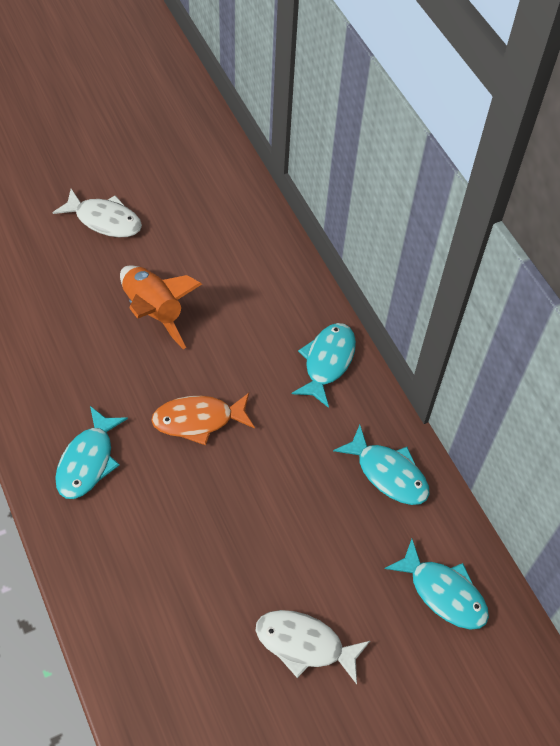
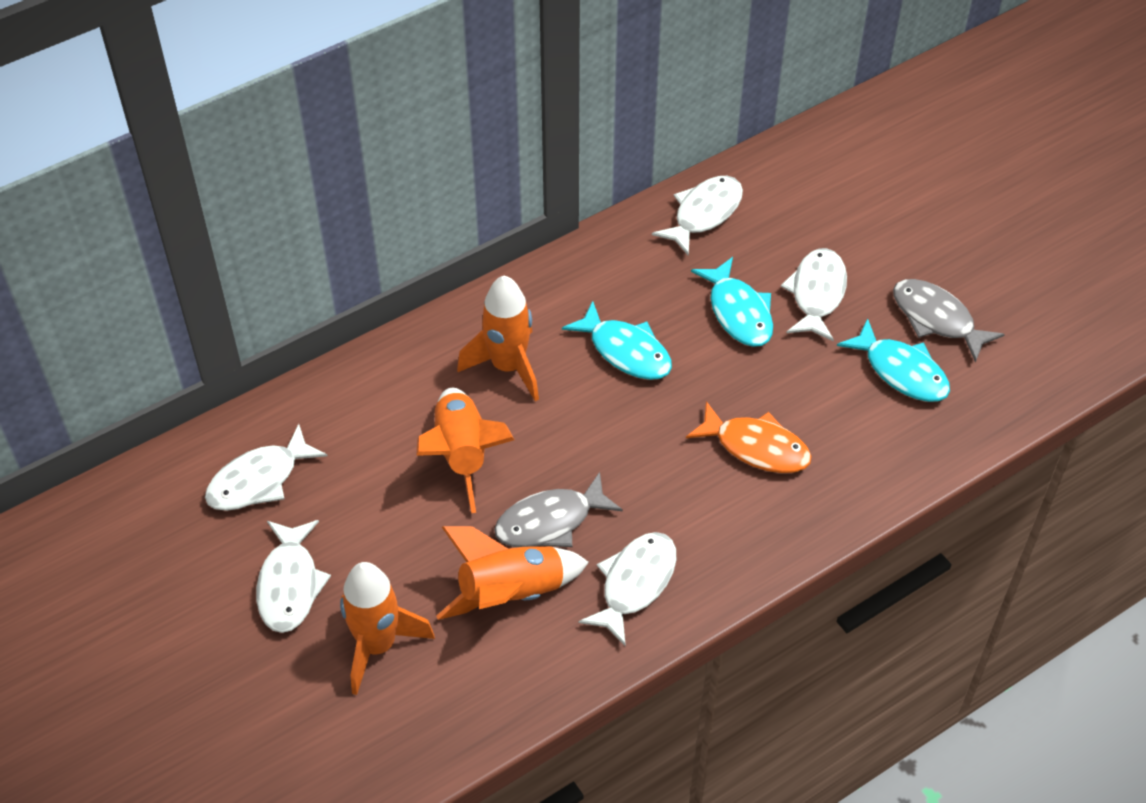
grey fish: none = 0 -> [494,472,623,547] [893,279,1005,363] = 2
orange rocket: [120,265,202,349] = 1 -> [340,562,435,695] [417,388,514,513] [436,526,589,620] [457,276,539,401] = 4
turquoise fish: [55,406,128,499] [292,323,356,408] [333,425,430,505] [385,539,489,630] = 4 -> [562,301,672,380] [691,257,773,347] [837,318,950,402] = 3
white fish: [52,189,142,237] [256,610,370,684] = 2 -> [205,424,328,511] [256,520,331,633] [579,532,676,646] [652,176,743,256] [781,248,847,342] = 5

